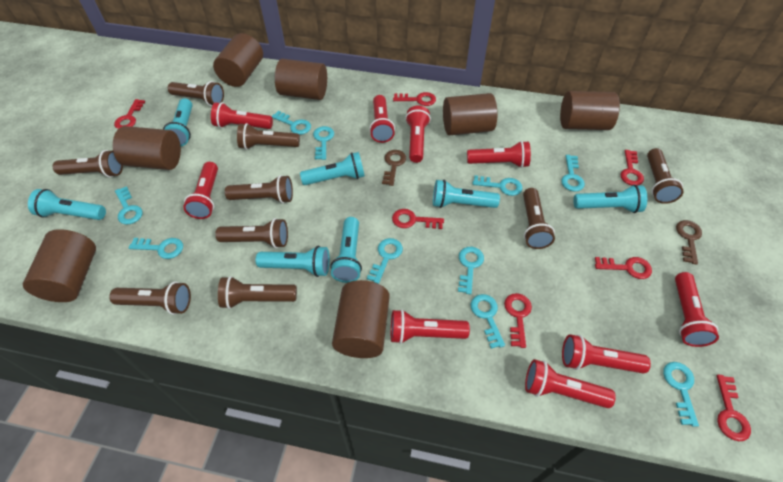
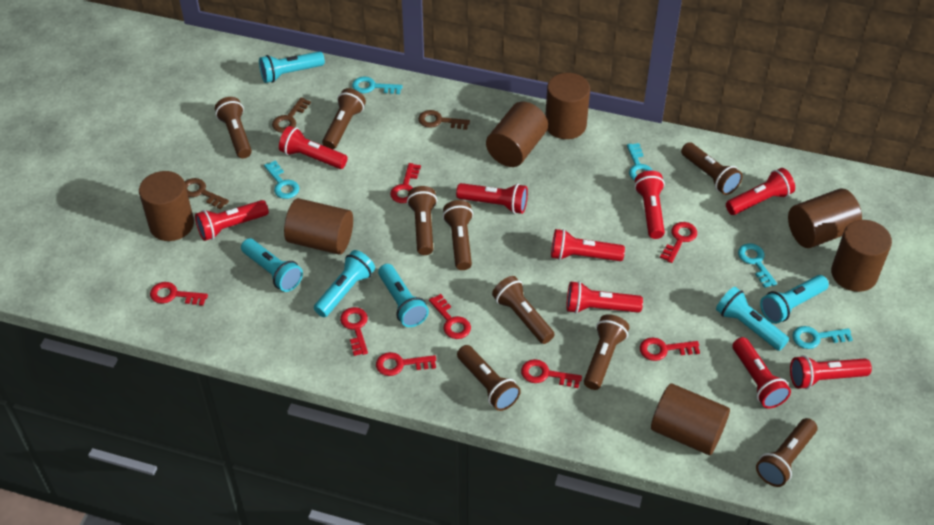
brown key: [382,150,406,186] [676,220,702,265] = 2 -> [185,178,229,209] [272,98,311,133] [418,110,470,130] = 3
red key: [114,99,145,129] [392,209,444,229] [393,92,436,106] [504,293,532,348] [595,257,652,279] [620,150,644,185] [717,374,751,441] = 7 -> [150,282,208,306] [340,307,368,356] [376,352,436,376] [390,163,421,203] [429,294,471,339] [521,359,582,388] [640,338,700,361] [660,222,697,263] = 8
turquoise flashlight: [28,189,106,220] [163,98,192,146] [256,246,330,277] [300,152,365,185] [330,217,362,283] [433,180,500,208] [573,185,647,213] = 7 -> [241,238,303,292] [259,51,325,83] [314,250,375,317] [378,264,429,327] [716,287,789,351] [760,275,829,324] = 6
turquoise key: [115,186,143,225] [129,238,183,259] [272,111,311,135] [313,126,334,160] [367,238,403,284] [458,247,484,295] [471,294,505,349] [473,175,522,196] [561,155,585,192] [663,362,699,427] = 10 -> [264,160,300,199] [352,77,403,94] [627,143,653,181] [738,243,777,288] [792,326,853,349] = 5

